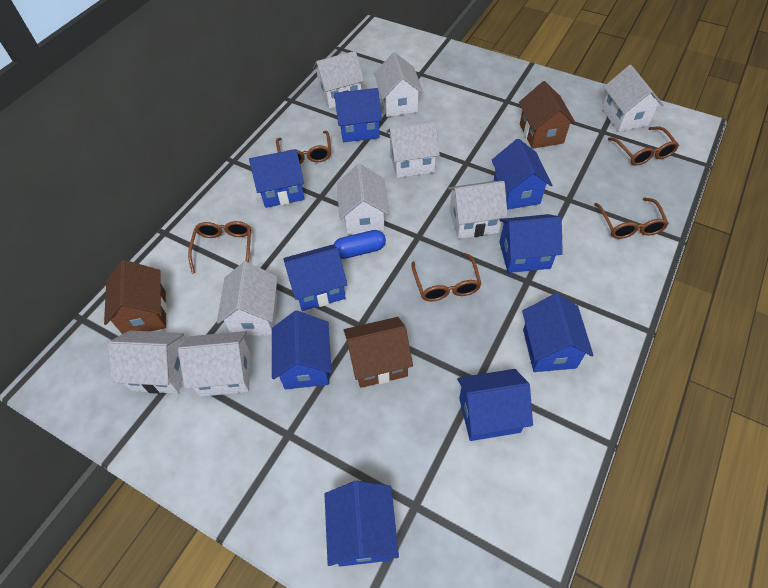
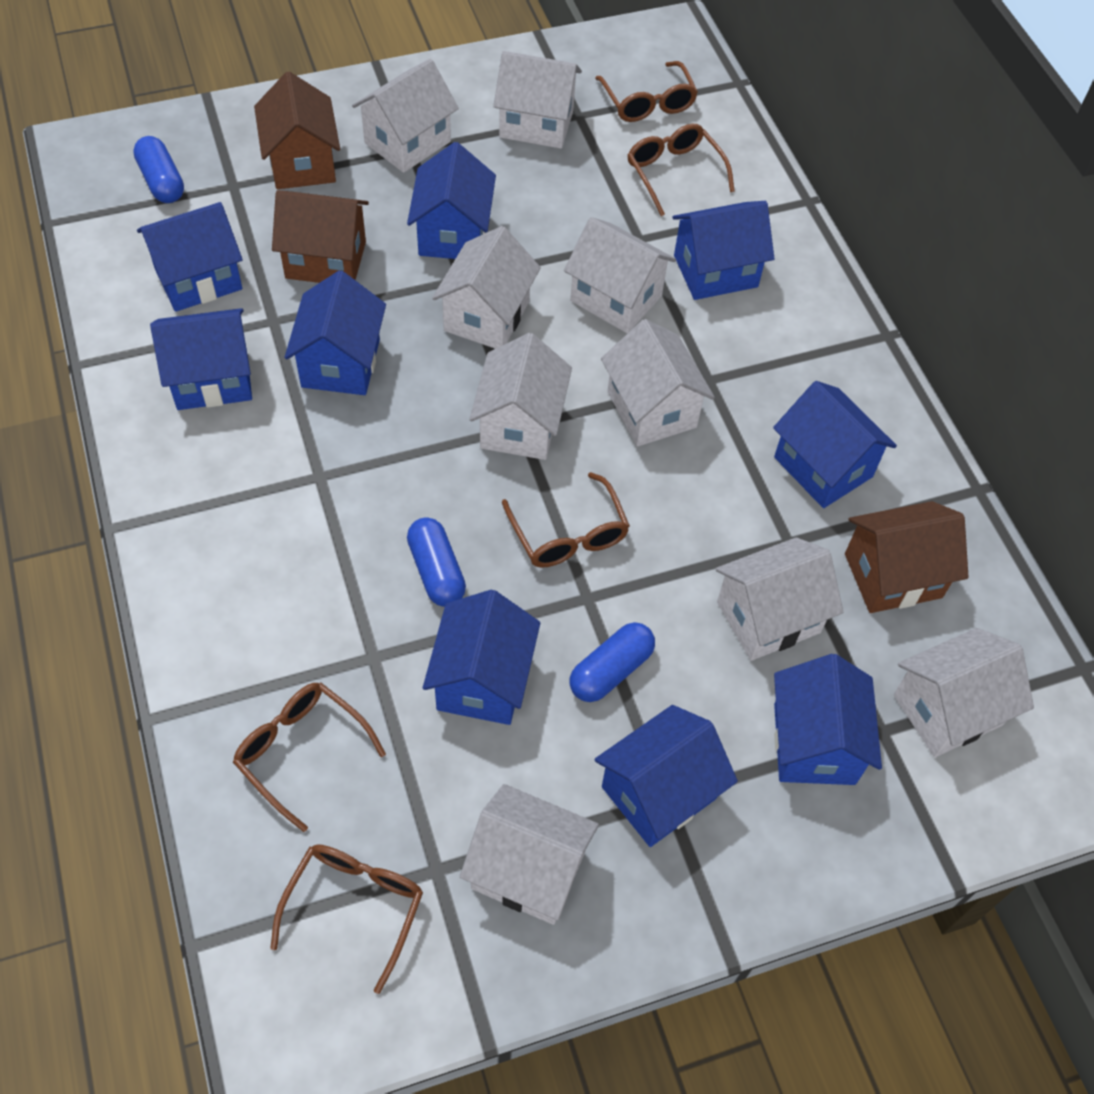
blue capsule: [333,230,386,259] = 1 -> [133,136,184,203] [407,517,466,607] [570,622,655,702] = 3

